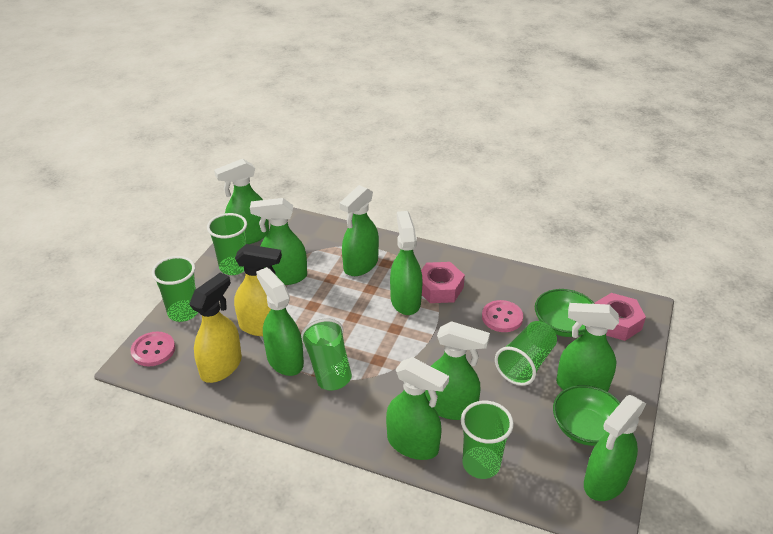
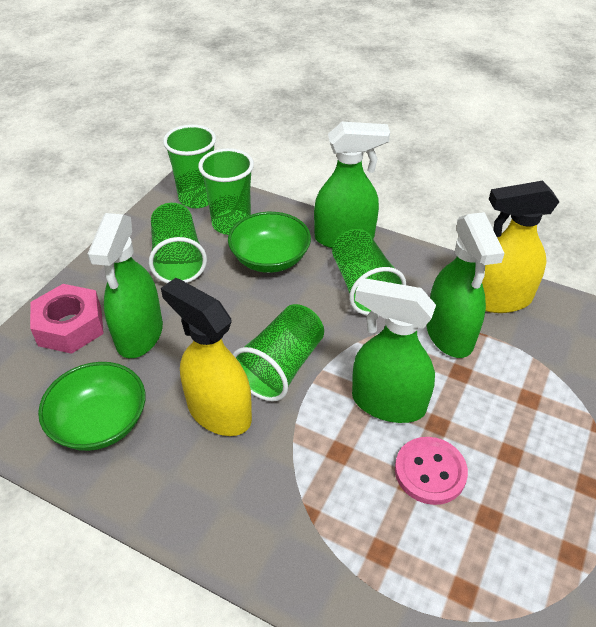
green spray bottle: [214,159,269,244] [250,198,307,285] [256,267,304,376] [339,185,379,276] [386,357,449,460] [390,211,423,315] [425,321,490,420] [556,303,619,392] [584,395,646,501] = 9 -> [88,213,163,358] [314,122,390,248] [352,278,436,423] [426,212,505,358] = 4
pink button: [130,331,175,367] [482,300,523,332] = 2 -> [395,437,468,505] = 1
pink nut: [421,262,465,303] [595,293,646,341] = 2 -> [30,284,104,354] = 1

